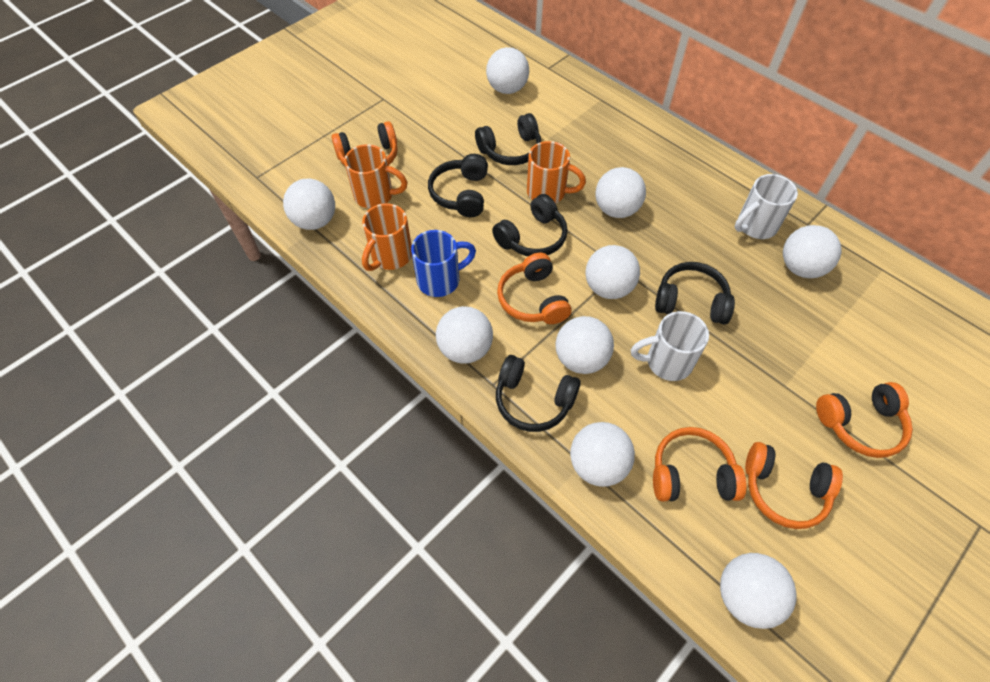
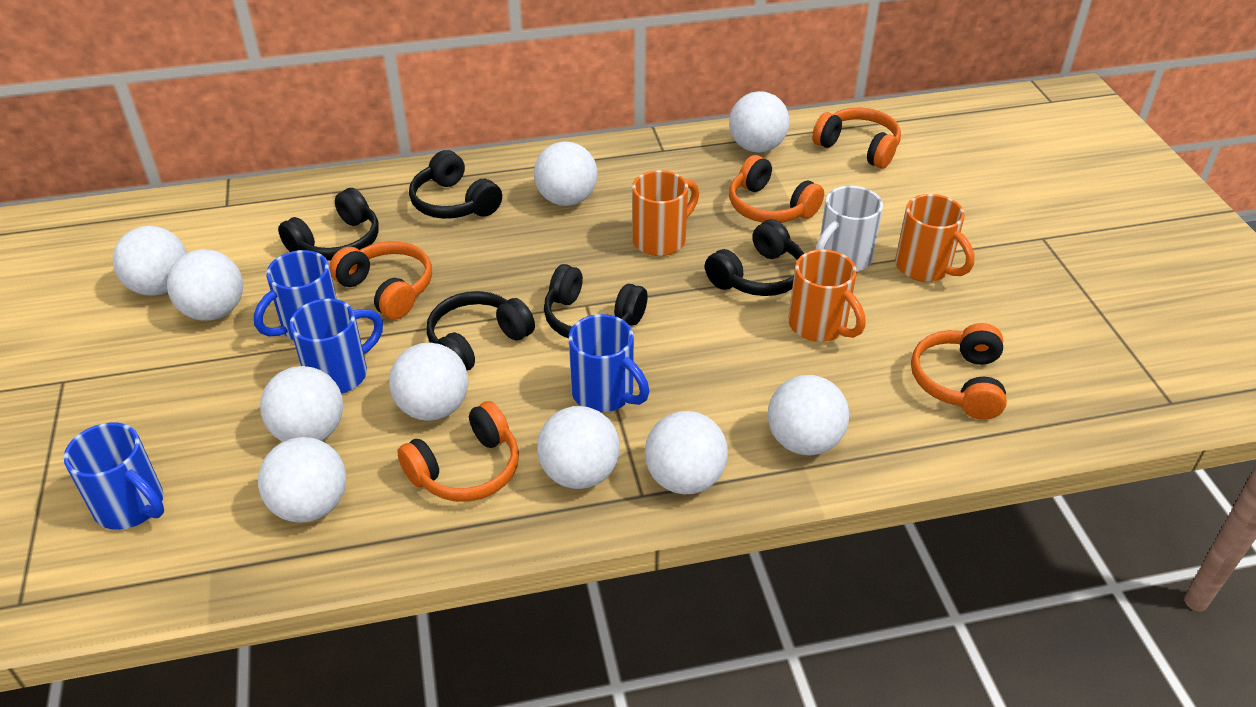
blue mug: [411,230,476,297] = 1 -> [64,422,164,530] [254,250,337,340] [290,299,383,394] [569,314,649,412] = 4
white ball: [283,179,335,230] [436,306,493,364] [486,47,529,94] [555,316,614,374] [570,422,635,487] [585,245,640,299] [595,167,646,218] [720,553,797,629] [783,225,841,278] = 9 -> [113,226,187,296] [167,249,243,321] [258,437,346,523] [260,366,343,442] [389,343,468,421] [534,141,598,206] [537,406,620,489] [645,411,728,494] [729,91,789,153] [768,375,849,455] = 10
white mug: [631,311,709,381] [735,174,798,239] = 2 -> [815,186,883,272] = 1

